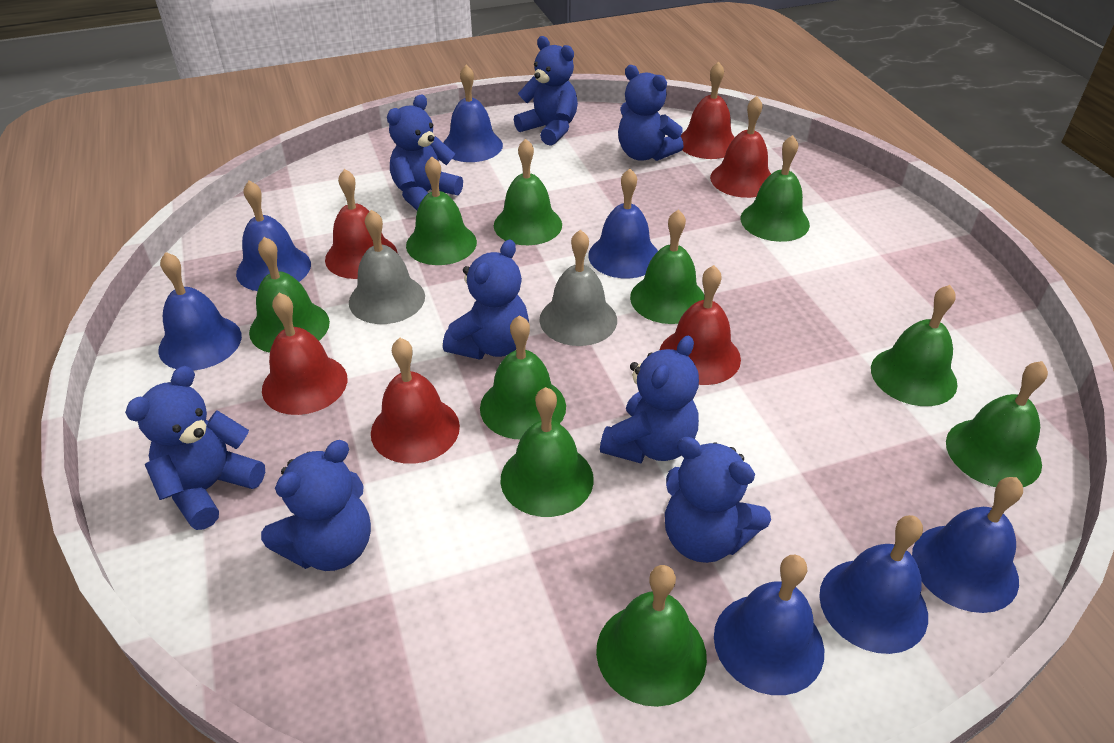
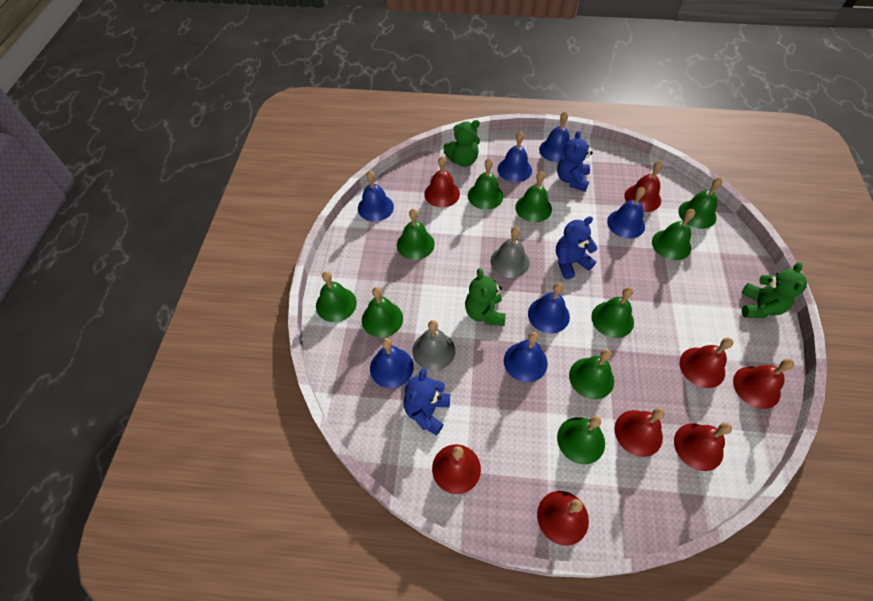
blue teddy bear: [125,366,265,530] [261,440,371,571] [387,94,463,210] [443,239,529,360] [514,36,578,146] [600,335,699,463] [618,65,684,161] [665,437,771,563] = 8 -> [403,368,450,436] [556,216,598,279] [557,131,593,192] = 3
green teddy bear: none = 0 -> [444,120,480,167] [465,268,506,326] [742,262,807,318] = 3
red bell: [262,293,347,415] [325,169,398,279] [371,338,460,464] [660,265,741,385] [681,62,735,159] [710,96,771,198] = 6 -> [424,156,460,208] [432,444,481,494] [537,491,589,546] [614,408,665,457] [624,160,663,212] [674,422,732,471] [680,337,733,388] [733,359,794,409] = 8

